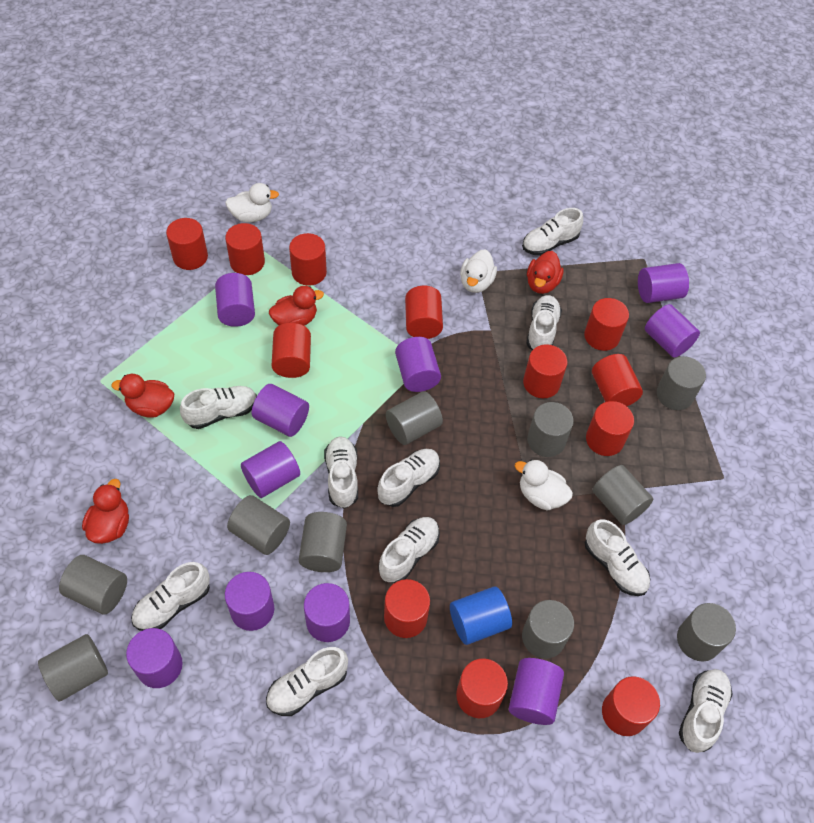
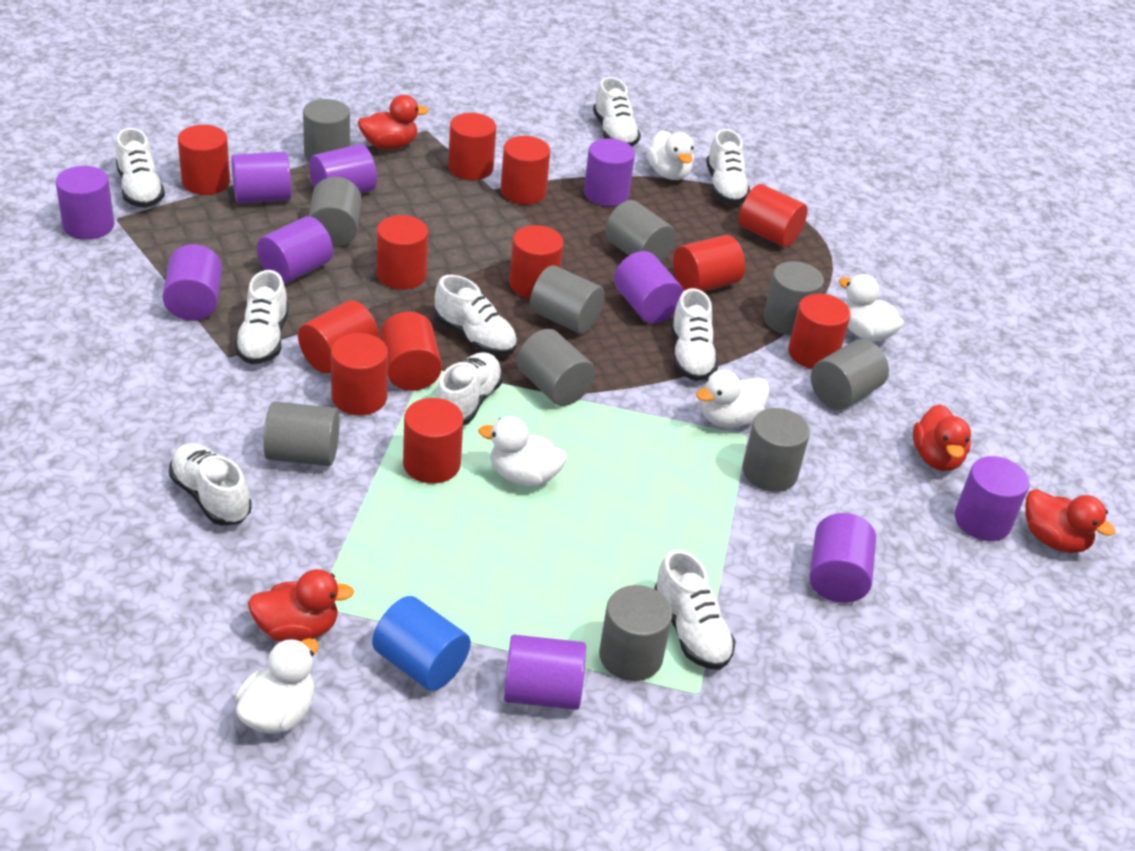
white duck: [225,183,279,222] [460,249,497,293] [515,459,573,511] = 3 -> [235,638,319,734] [478,416,567,486] [646,130,694,180] [696,370,770,428] [839,274,904,342] = 5
white shoe: [131,562,210,631] [180,386,257,429] [266,647,348,716] [324,436,358,509] [377,449,440,507] [378,517,440,583] [522,208,583,256] [526,295,562,350] [585,519,650,596] [679,669,733,753] = 10 -> [116,128,165,208] [169,443,252,526] [234,270,289,364] [435,275,517,356] [435,352,503,425] [593,77,641,146] [654,550,736,670] [671,288,718,381] [706,129,750,205] = 9

